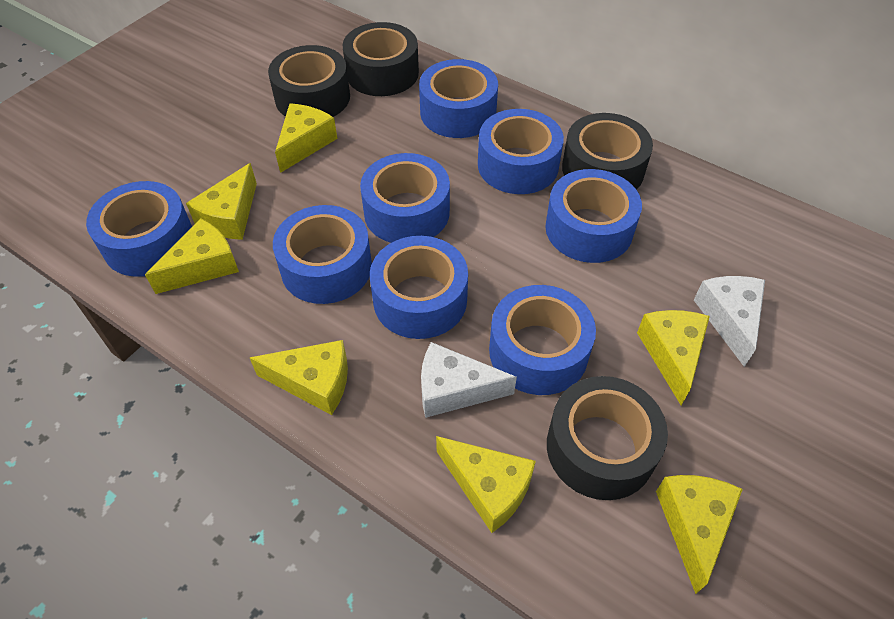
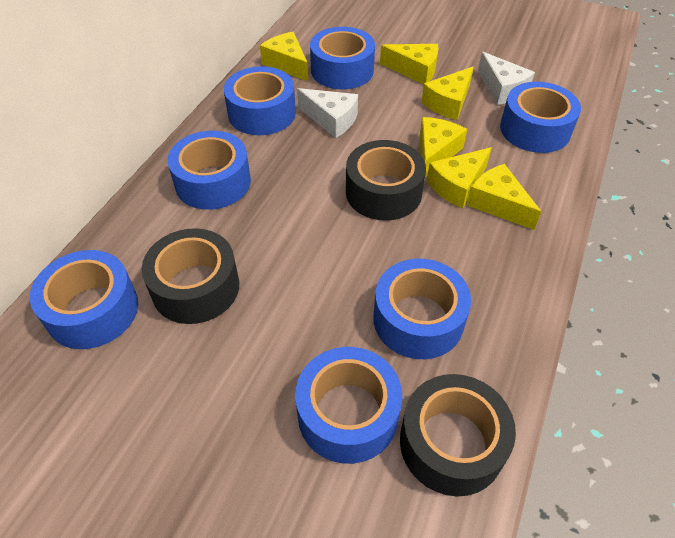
black tape: [268,45,350,117] [342,22,419,96] [547,376,668,500] [562,113,653,190] = 4 -> [141,228,239,324] [346,140,426,221] [400,374,516,497] = 3
blue tape: [86,181,192,277] [273,205,372,304] [360,153,450,243] [370,236,468,339] [419,59,498,138] [478,109,564,194] [489,285,596,395] [545,169,642,263] = 8 -> [30,250,138,349] [168,131,251,210] [224,66,296,135] [295,347,402,464] [310,27,375,89] [374,259,471,359] [500,82,581,153] = 7
yellow cheese: [145,219,239,294] [186,163,257,240] [250,340,348,415] [275,103,337,173] [436,436,536,533] [637,310,710,405] [656,475,743,594] = 7 -> [260,32,308,81] [380,44,438,85] [420,117,467,177] [421,67,474,120] [427,147,492,208] [467,164,541,230] = 6

